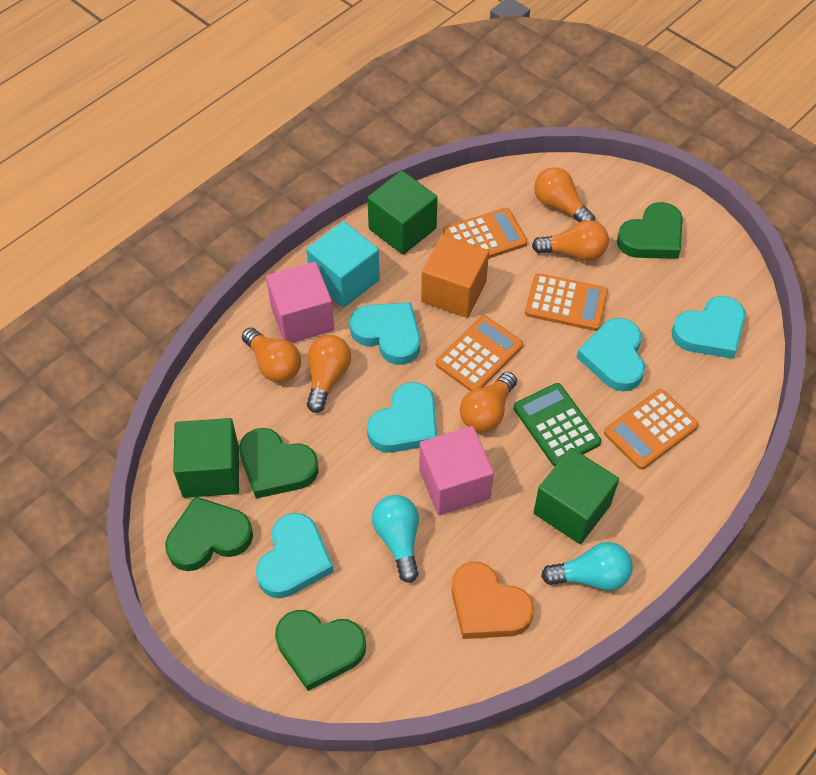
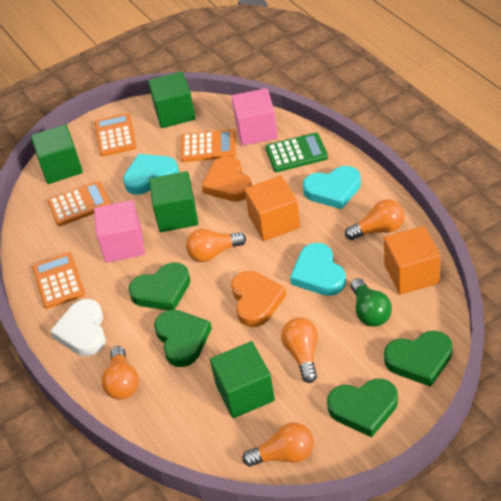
green cube: [173,418,239,498] [367,171,438,255] [534,448,619,544] = 3 -> [31,124,83,184] [148,72,196,128] [149,171,198,232] [210,341,275,418] = 4
green light bulb: none = 0 -> [351,278,392,326] = 1
orange cube: [421,235,489,318] = 1 -> [244,175,300,241] [384,226,441,295] = 2
orange heart: [452,562,534,639] = 1 -> [202,156,252,202] [231,271,286,327] = 2
turquoise cube: [306,221,380,308] = 1 -> none = 0
turquoise heart: [256,513,334,598] [350,303,420,365] [367,382,437,453] [576,318,645,392] [672,296,745,359] = 5 -> [123,154,179,195] [290,243,346,296] [303,166,361,209] = 3
turquoise light bulb: [372,495,419,583] [541,542,633,591] = 2 -> none = 0
white heart: none = 0 -> [50,299,106,356] = 1

